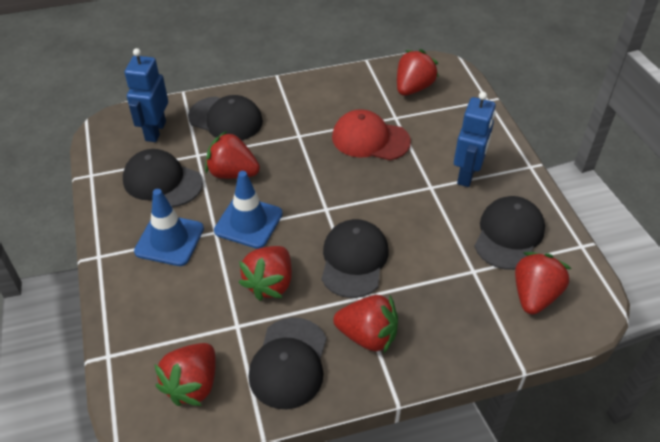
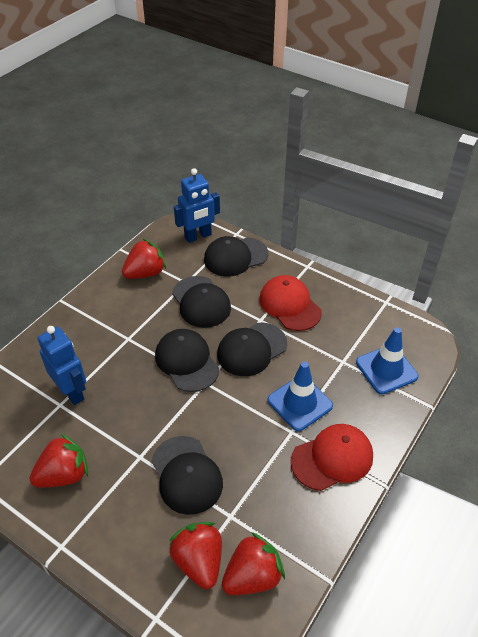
red cap: [332,109,411,160] = 1 -> [259,275,322,331] [291,424,373,491] = 2
red strawberry: [155,343,216,406] [205,131,260,179] [239,246,292,301] [333,295,398,353] [397,49,439,96] [515,252,572,315] = 6 -> [29,434,88,487] [122,238,166,279] [169,522,222,589] [222,532,285,595] = 4

